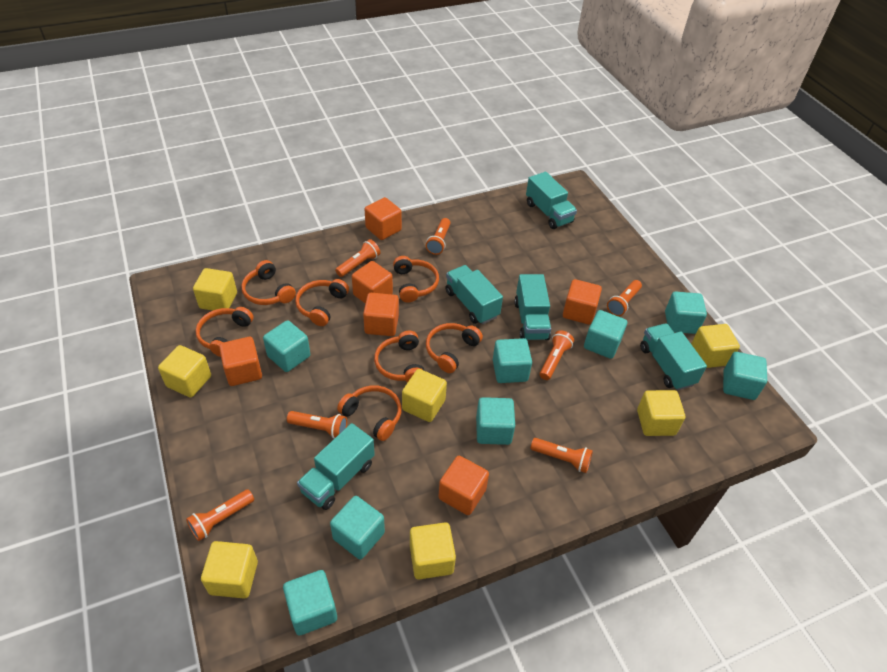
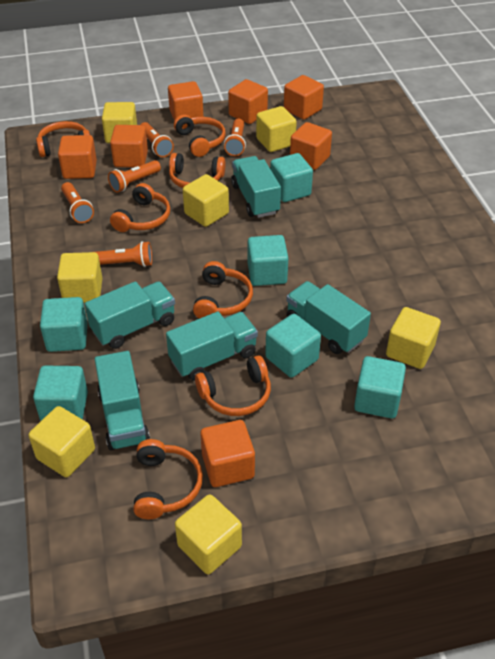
orange cube: [219,337,262,386] [352,261,393,303] [363,293,399,336] [365,197,402,240] [438,456,489,515] [563,279,602,325] = 6 -> [58,135,97,179] [110,125,148,168] [168,81,203,121] [200,420,255,487] [228,79,268,124] [284,75,324,120] [290,122,332,170] = 7
orange flashlight: [186,489,254,541] [287,411,347,439] [335,239,380,277] [426,218,450,255] [531,438,593,473] [539,330,574,380] [607,280,642,316] = 7 -> [61,182,94,223] [96,241,152,267] [108,160,161,193] [141,122,174,157] [224,119,246,156] = 5
turquoise cube: [263,320,310,372] [283,570,337,636] [330,496,385,560] [476,397,515,445] [493,338,532,383] [584,310,627,359] [665,292,707,334] [723,352,767,400] = 8 -> [33,366,88,421] [40,297,88,352] [248,235,288,286] [265,314,321,378] [270,153,313,202] [354,356,406,418] = 6

